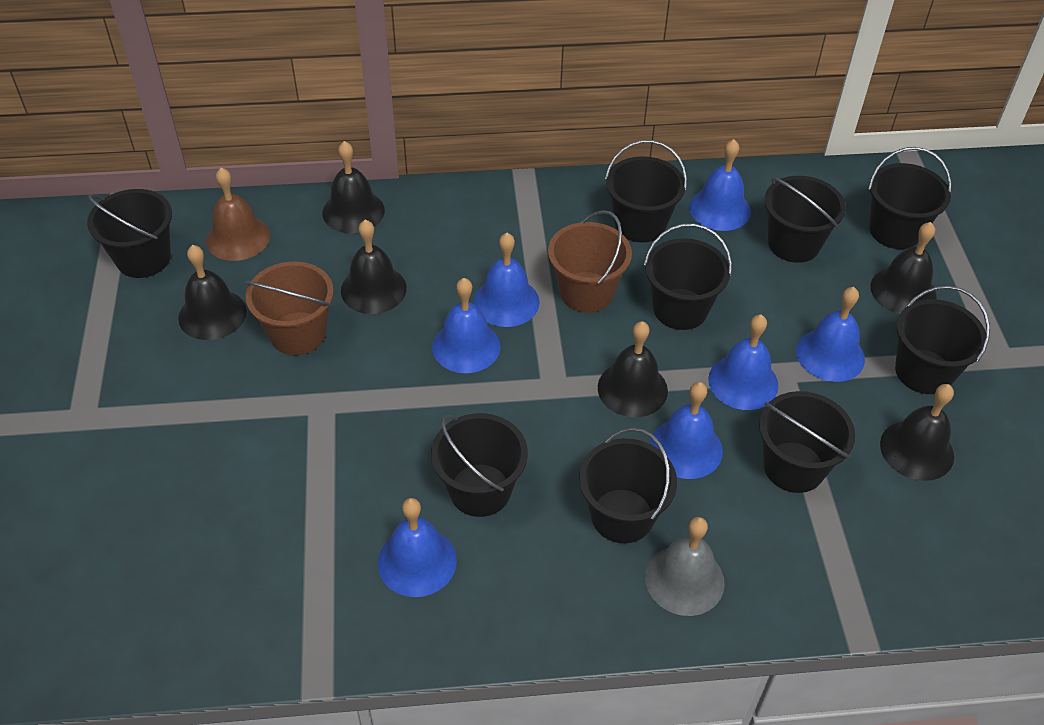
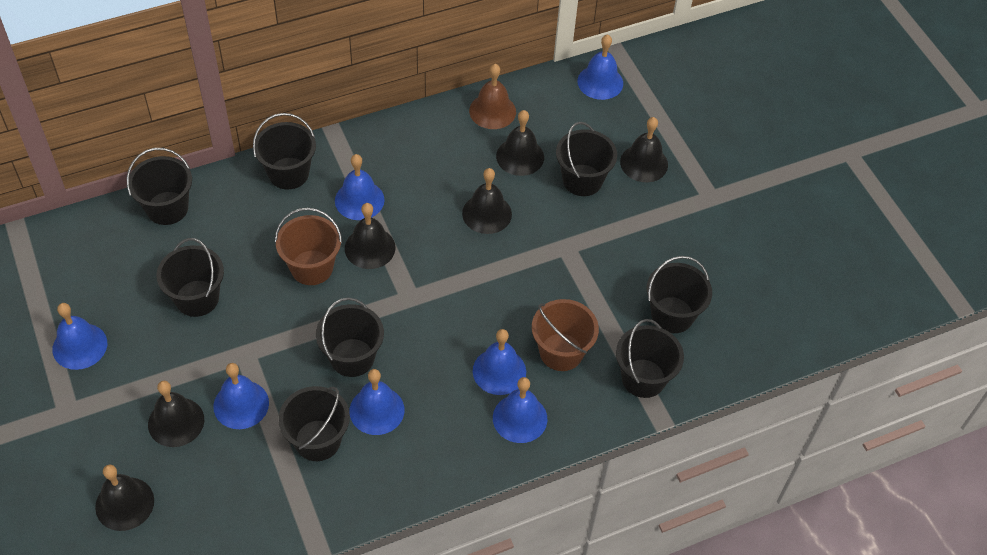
black bucket: [87,189,172,278] [431,413,528,517] [579,428,677,543] [605,140,687,243] [644,223,732,330] [759,391,855,493] [764,176,846,263] [868,147,952,249] [895,286,990,394] = 9 -> [127,148,192,225] [157,238,224,317] [253,113,316,190] [278,386,350,461] [316,298,384,377] [556,122,617,196] [616,319,684,398] [646,256,712,333] = 8
grey bell: [645,517,725,616] = 1 -> none = 0

